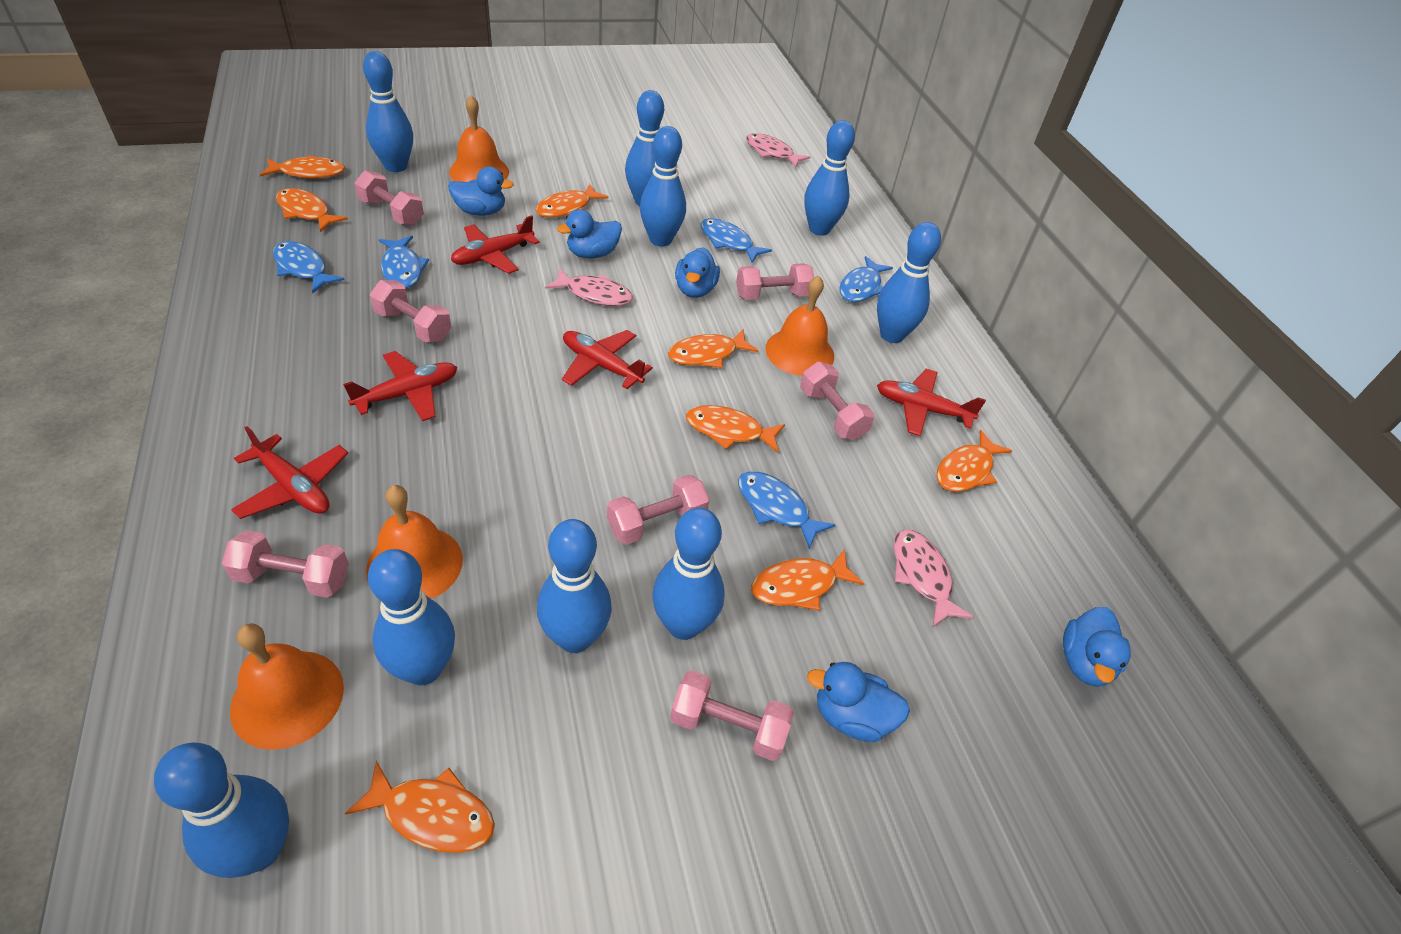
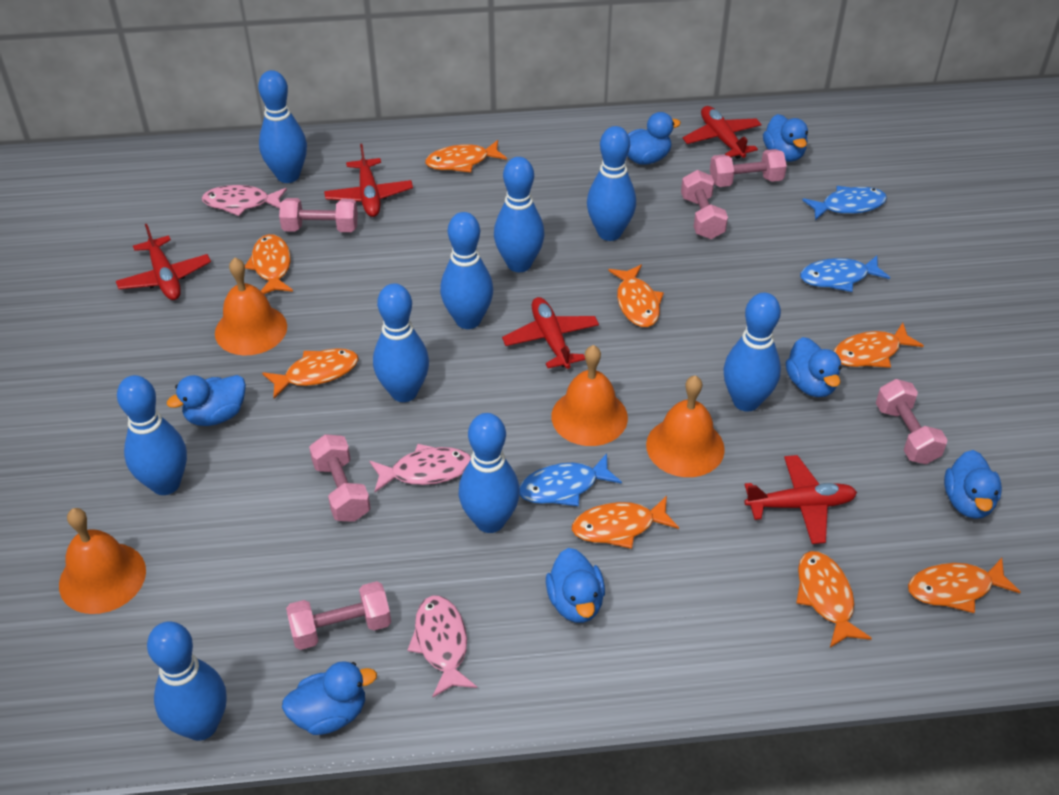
blue duck: [448,166,514,216] [557,209,622,258] [675,247,720,298] [807,662,910,742] [1063,607,1131,687] = 5 -> [167,375,246,426] [282,661,377,735] [546,548,605,623] [627,112,681,165] [763,114,808,162] [786,337,841,397] [944,450,1002,519] = 7
blue fish: [273,241,344,294] [379,236,429,289] [701,218,772,263] [738,471,836,549] [839,256,893,302] = 5 -> [519,453,622,506] [800,255,890,292] [802,186,887,220] = 3
pink dumbbell: [222,530,349,598] [354,170,424,226] [370,280,451,342] [607,474,709,545] [670,670,794,761] [736,263,814,300] [800,362,875,440] = 7 -> [279,198,358,232] [286,581,391,650] [309,434,371,522] [681,170,728,239] [710,149,787,187] [876,379,947,464] = 6

